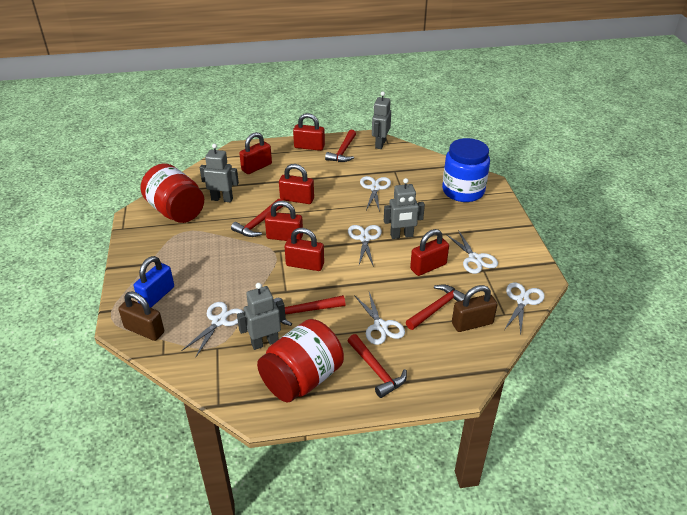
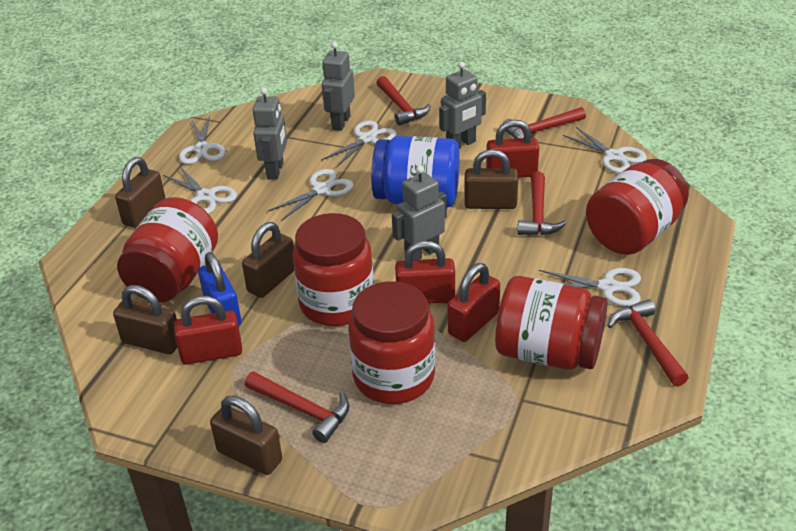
brown padlock: [118,291,164,341] [452,285,497,332] = 2 -> [113,285,177,354] [115,157,166,228] [210,396,282,475] [242,222,294,298] [464,149,518,209] = 5
red jar: [141,163,204,223] [257,319,344,402] = 2 -> [117,197,218,303] [292,213,374,326] [349,281,435,404] [495,276,608,370] [586,159,689,255] = 5
red padlock: [239,132,272,174] [265,201,303,241] [279,164,314,204] [285,228,324,271] [293,113,325,151] [410,229,449,276] = 6 -> [174,296,242,364] [395,240,455,304] [448,263,500,342] [486,120,539,178] = 4

